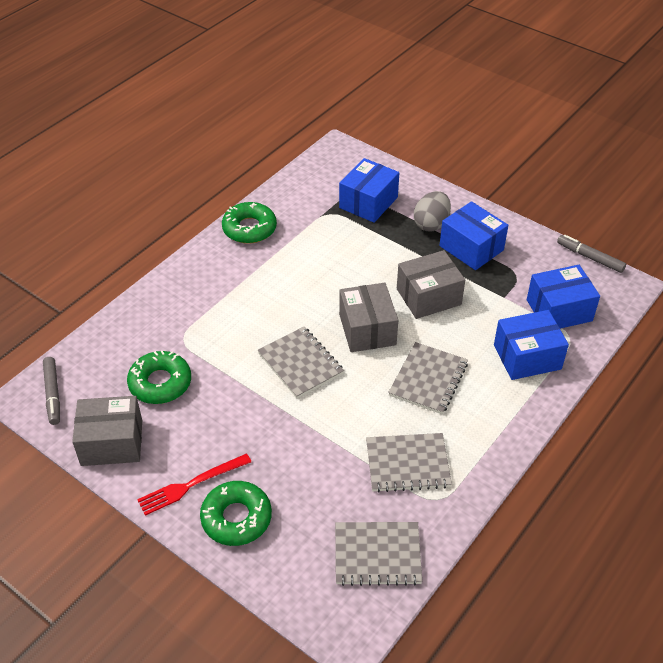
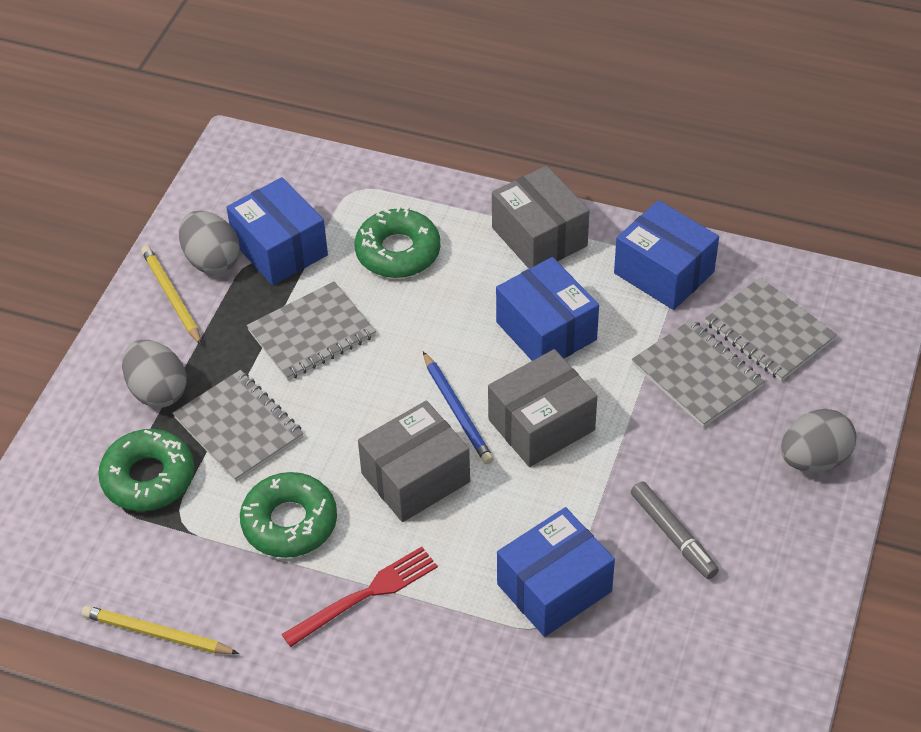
blue pencil: none = 0 -> [423,352,494,464] = 1
grey egg: [414,191,451,232] = 1 -> [122,340,187,408] [179,211,240,274] [781,409,856,472] = 3
grey marker: [43,357,60,425] [557,235,626,273] = 2 -> [631,481,719,579] = 1
yellow pencil: none = 0 -> [81,606,239,654] [141,246,202,345] = 2

